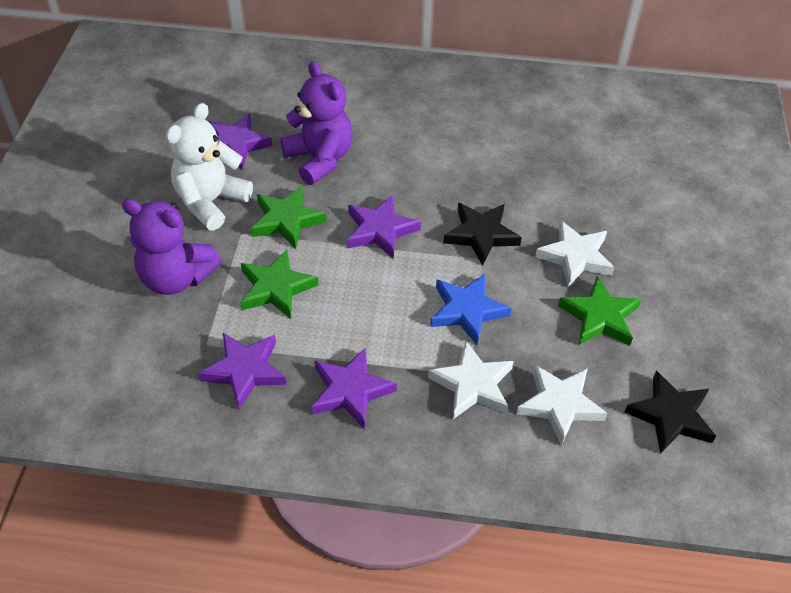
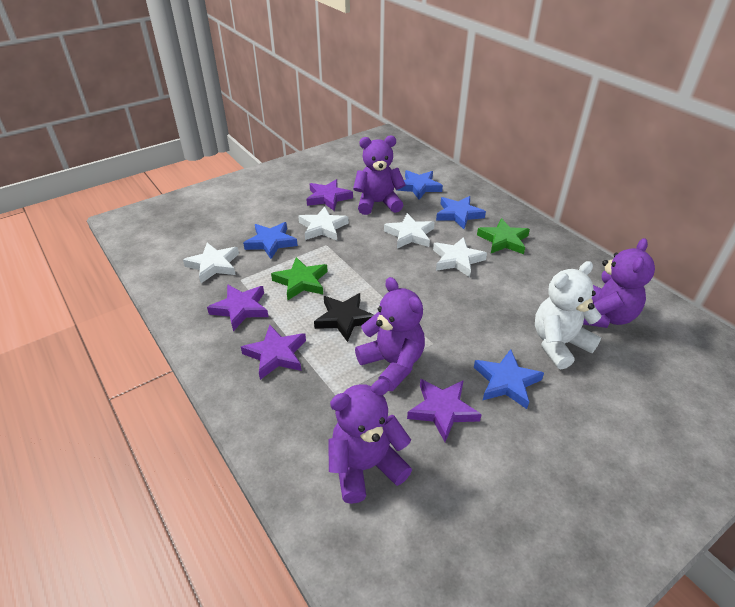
black star: [443,203,522,266] [625,371,716,454] = 2 -> [314,293,374,342] = 1
blue star: [430,274,512,345] = 1 -> [243,222,298,259] [396,170,443,200] [436,196,486,229] [474,349,544,409] = 4
green star: [241,249,319,319] [251,186,327,249] [558,276,642,346] = 3 -> [271,257,328,300] [477,218,530,254] = 2
purple teddy bear: [122,199,222,295] [281,61,353,185] = 2 -> [329,379,412,504] [353,135,406,215] [355,277,425,391] [583,238,655,328] = 4
white star: [428,341,514,419] [516,365,608,446] [535,220,615,287] = 3 -> [183,243,239,283] [298,206,349,240] [384,213,435,249] [433,237,487,277] = 4

